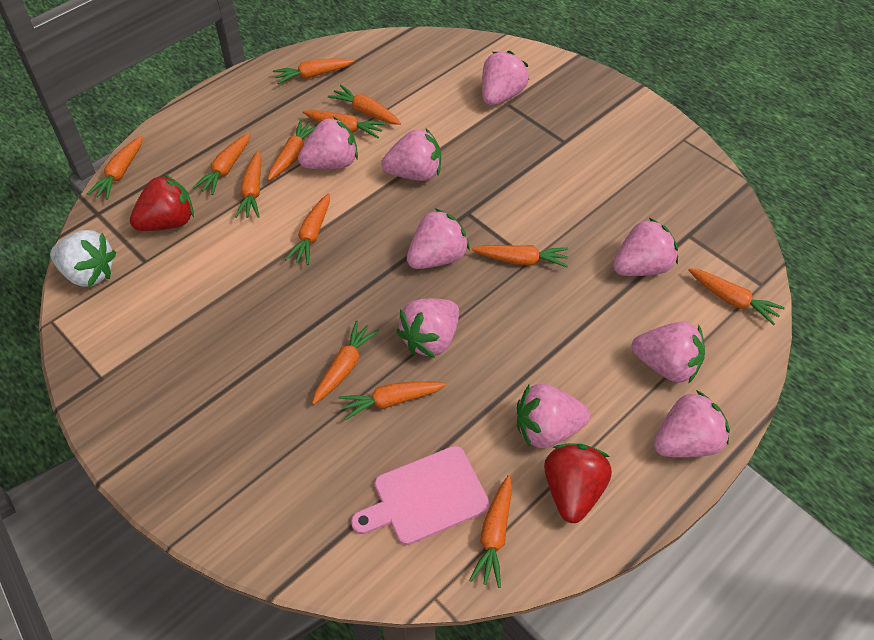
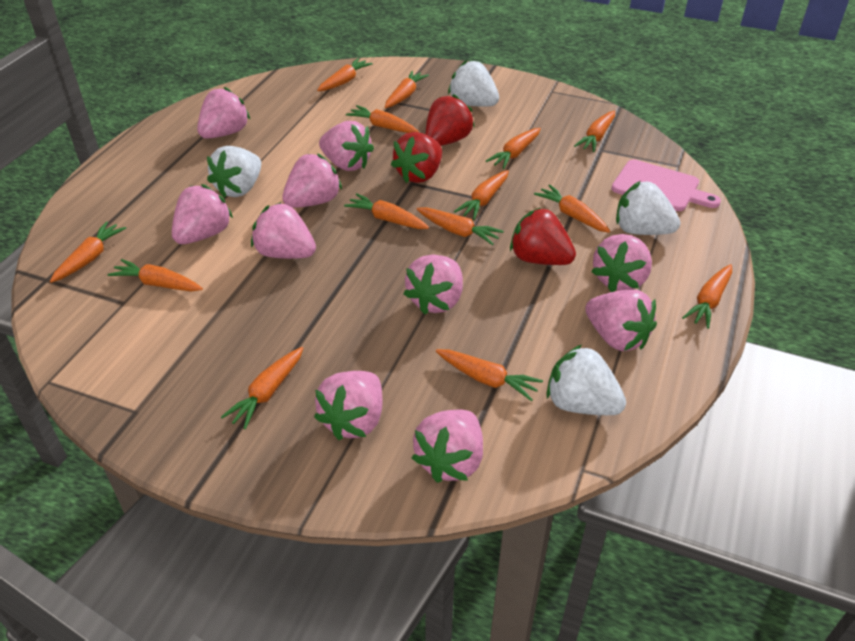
orange carrot: [87,136,143,200] [193,133,250,195] [235,151,262,218] [268,120,316,180] [273,58,354,84] [285,194,330,265] [303,110,386,138] [312,321,379,405] [328,85,401,125] [338,381,446,420] [469,475,512,588] [472,245,568,267] [688,268,785,325] = 13 -> [50,221,126,283] [107,259,203,291] [221,347,303,429] [317,58,373,91] [344,193,429,229] [346,105,419,133] [385,71,429,108] [417,207,504,245] [436,349,543,401] [454,170,509,220] [486,128,541,169] [534,184,610,233] [574,111,615,152] [682,264,732,329] = 14
pink strawberry: [298,117,358,169] [381,128,441,181] [396,298,459,358] [407,208,470,269] [482,51,529,105] [517,384,590,448] [613,218,678,276] [632,321,705,384] [654,390,730,457] = 9 -> [172,184,233,244] [197,87,250,139] [251,202,316,259] [282,153,342,208] [314,371,382,440] [319,121,374,171] [404,255,463,315] [412,409,483,483] [585,290,657,351] [591,234,652,292] = 10
red strawberry: [130,174,194,231] [544,444,612,523] = 2 -> [391,132,442,183] [426,94,475,146] [510,208,576,265] = 3
white strawberry: [50,230,116,287] = 1 -> [207,146,261,198] [448,60,499,107] [546,345,626,415] [616,181,680,235] = 4

